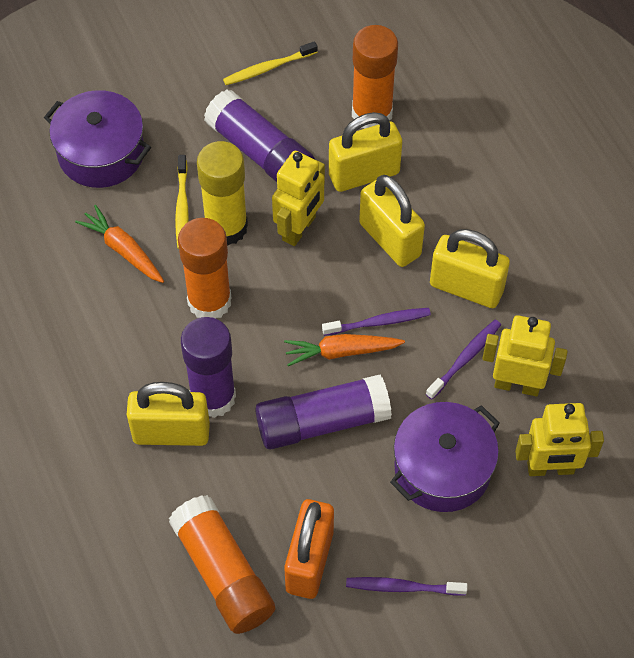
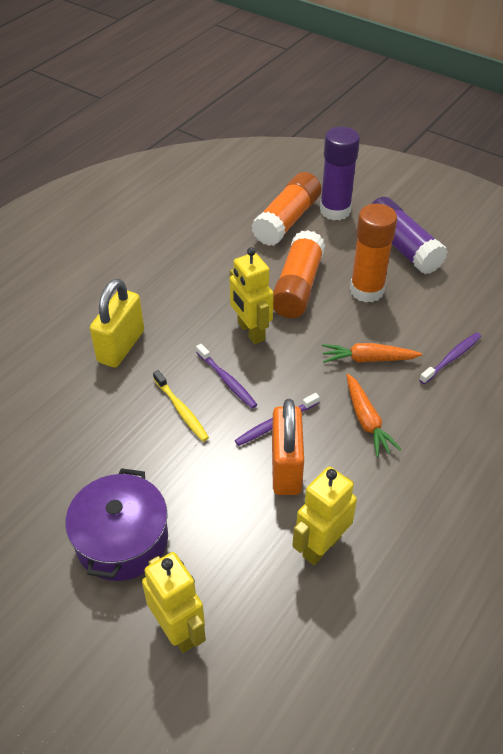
purple glue stick: [181,317,236,418] [204,90,315,182] [255,374,392,450] = 3 -> [320,127,360,220] [371,197,448,274] = 2
purple pot: [44,90,151,188] [390,402,500,512] = 2 -> [65,468,168,581] = 1
yellow glue stick: [197,141,248,246] = 1 -> none = 0
yellow padlock: [127,382,210,446] [329,112,402,192] [359,175,425,267] [430,229,510,308] = 4 -> [90,279,144,368] = 1
yellow toothbrush: [175,155,189,249] [223,41,317,85] = 2 -> [153,370,209,442] = 1

